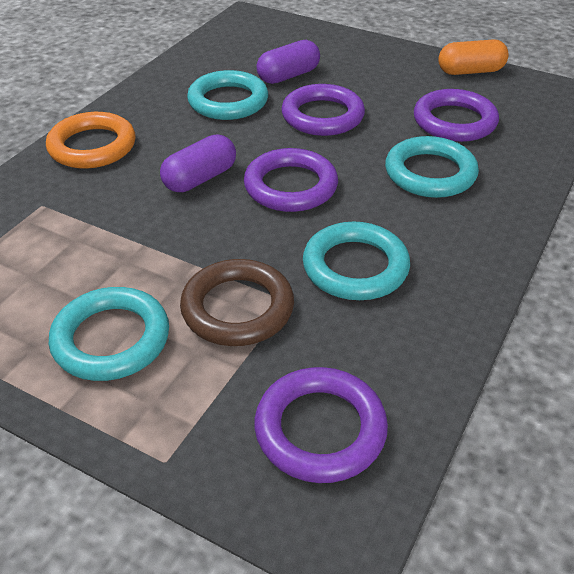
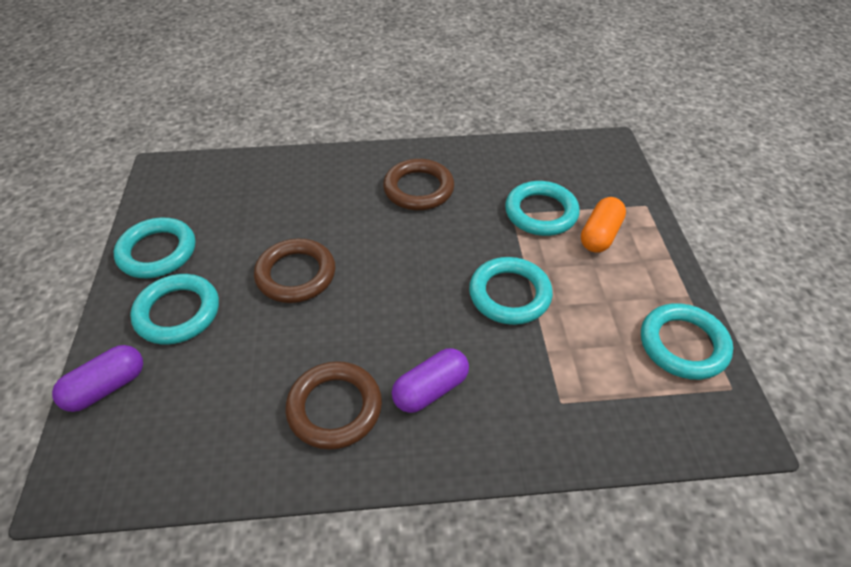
brown ring: [180,259,294,346] = 1 -> [254,239,335,303] [285,361,382,450] [383,159,454,210] = 3
orange ring: [46,112,136,169] = 1 -> none = 0
purple ring: [244,148,338,212] [255,367,388,483] [281,84,365,136] [414,89,499,142] = 4 -> none = 0
turquoise ring: [49,287,169,381] [187,70,268,120] [303,222,410,300] [385,136,479,198] = 4 -> [113,218,195,278] [130,274,219,345] [469,257,553,325] [505,181,580,236] [641,303,733,380] = 5

